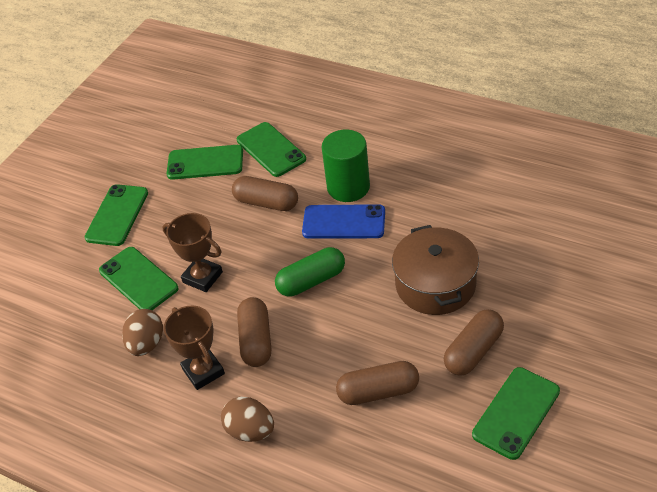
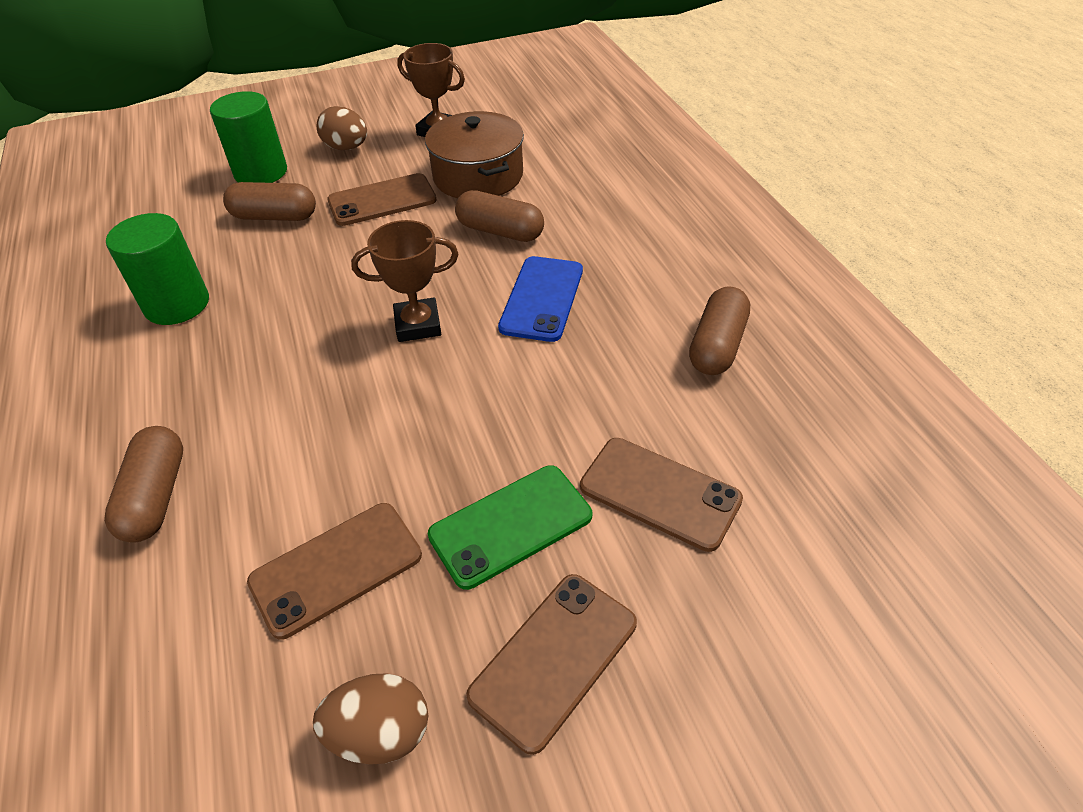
brown phone: none = 0 -> [247,503,422,640] [327,173,437,226] [466,574,637,755] [580,438,743,552] = 4
green capsule: [275,247,345,296] = 1 -> none = 0
green cylinder: [322,130,370,202] = 1 -> [106,213,209,325] [210,91,287,183] = 2
green phone: [85,184,148,246] [99,247,179,310] [166,145,243,180] [237,122,306,177] [472,367,560,460] = 5 -> [428,465,592,590] = 1

